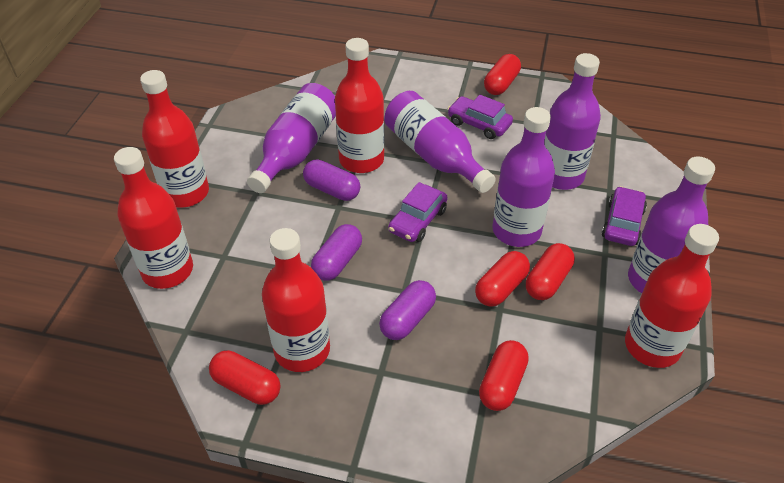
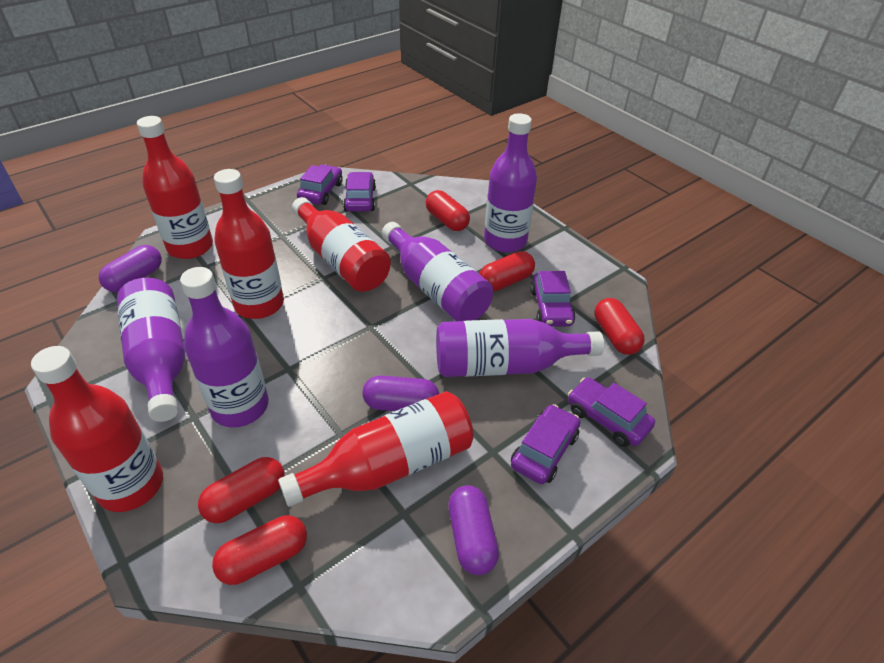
purple car: [388,182,448,242] [448,95,513,139] [602,186,647,246] = 3 -> [297,164,343,205] [343,172,376,212] [511,404,580,484] [530,271,575,327] [568,377,655,447] = 5

